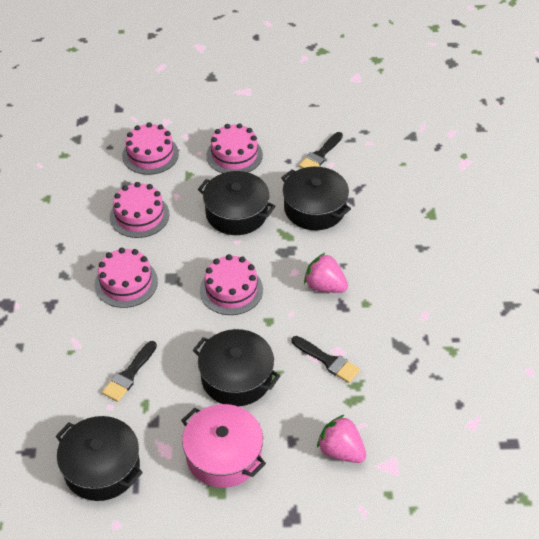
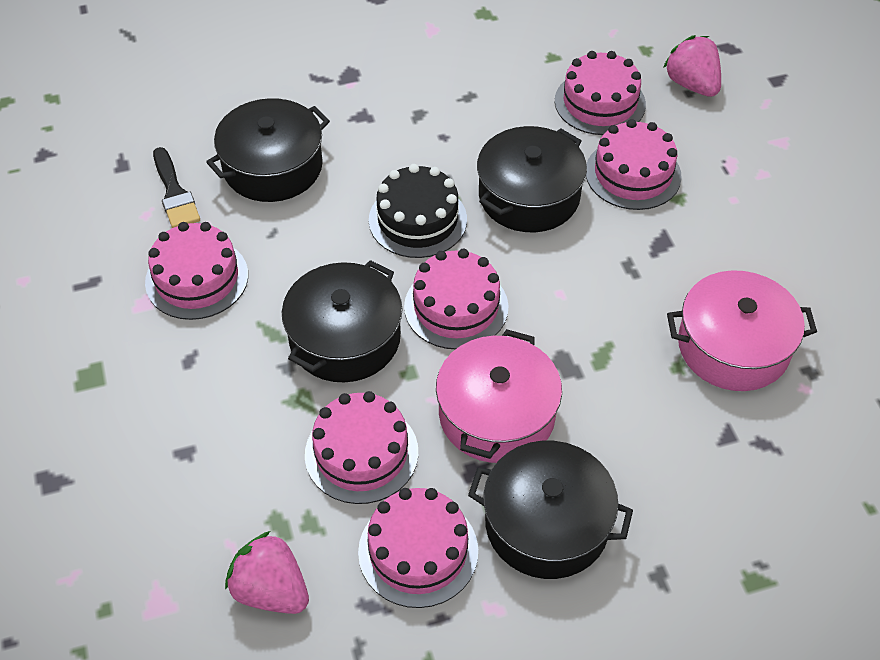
black brush: [102,341,157,402] [292,336,360,383] [299,132,343,168] = 3 -> [153,147,200,228] = 1
black cake: none = 0 -> [369,164,467,258] = 1
pink cake: [95,248,158,308] [110,182,169,238] [122,122,179,175] [200,254,263,315] [206,123,263,173] = 5 -> [145,222,248,320] [305,391,418,504] [358,488,478,608] [404,249,508,349] [555,51,646,135] [586,119,682,210] = 6
pink pot: [181,404,266,488] = 1 -> [436,329,562,463] [667,270,817,391] = 2

